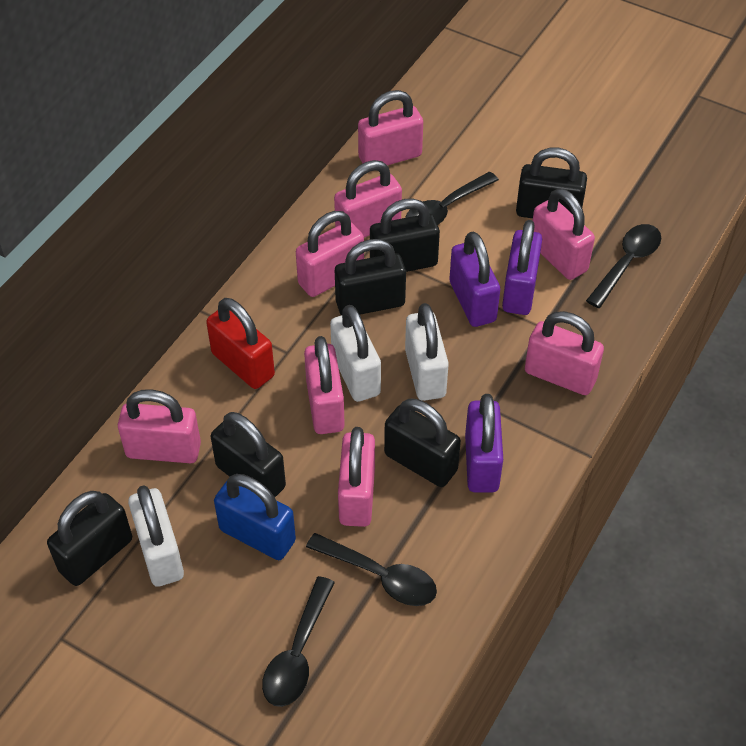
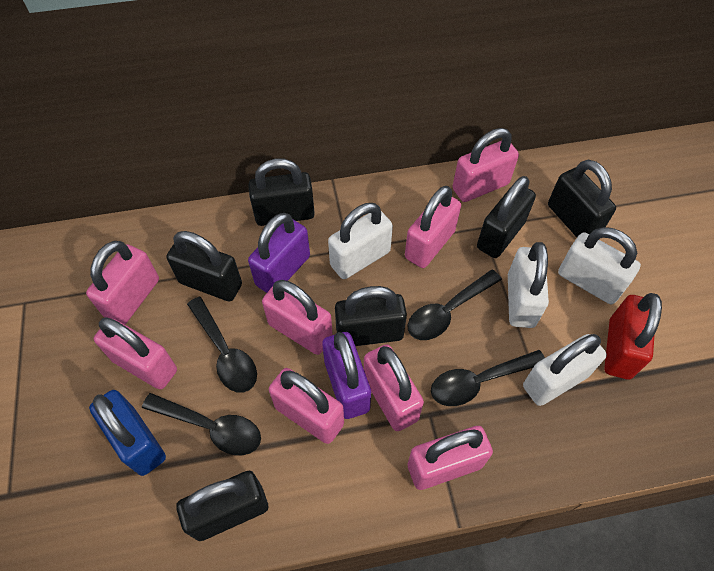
purple padlock: [449,232,500,327] [465,394,503,493] [502,220,542,315] = 3 -> [248,213,310,293] [322,332,371,419] = 2
white padlock: [128,485,184,587] [330,305,381,402] [405,303,449,401] = 3 -> [328,203,393,279] [508,242,549,328] [523,334,607,406] [558,227,641,304] = 4

